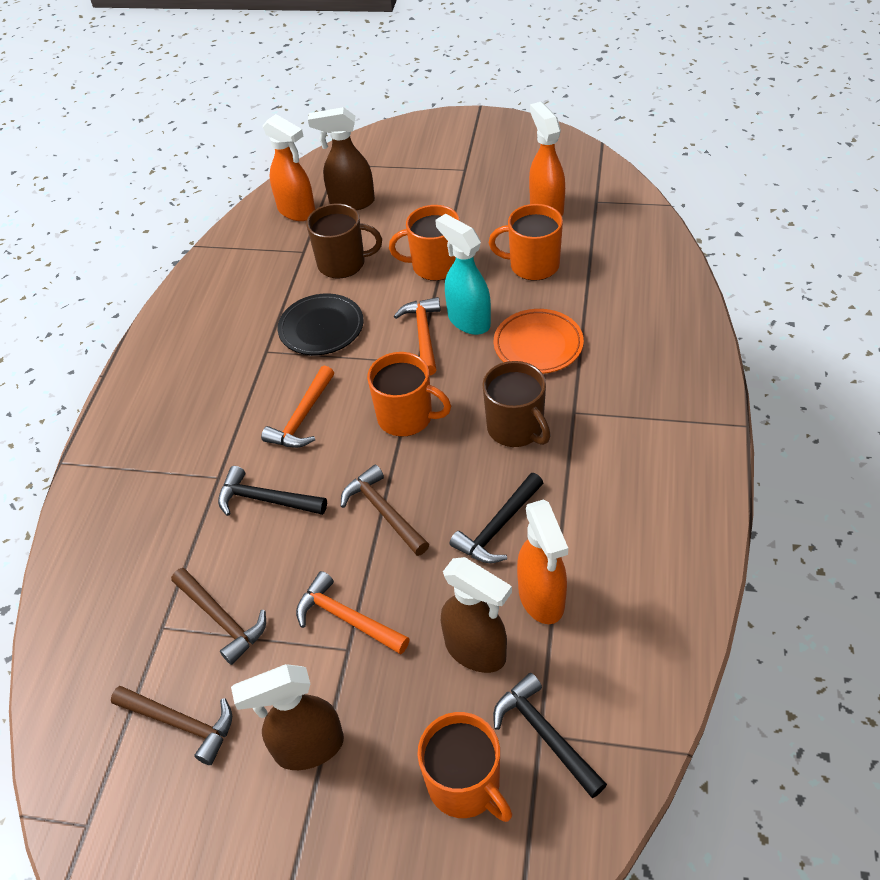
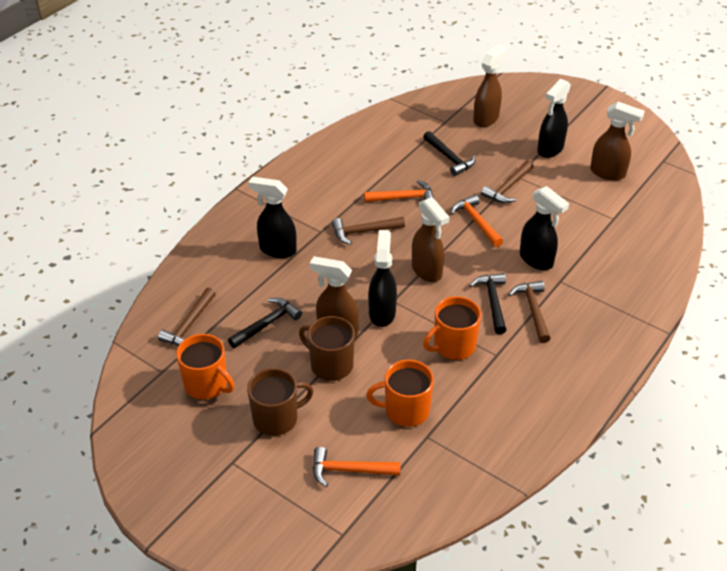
black plate: [278,294,364,355] = 1 -> none = 0
black spray bottle: none = 0 -> [248,177,297,258] [368,230,397,327] [520,186,569,270] [537,79,571,158] = 4
brown hammer: [111,686,232,765] [171,568,266,665] [341,465,429,556] = 3 -> [158,288,216,346] [332,217,405,245] [481,160,534,203] [508,281,551,343] = 4
brown spray bottle: [231,664,344,770] [308,107,375,210] [441,557,512,673] = 3 -> [310,256,359,337] [412,197,450,282] [473,44,507,127] [590,102,645,180] = 4
orange mug: [367,352,451,437] [389,205,460,281] [417,712,512,822] [489,204,563,281] = 4 -> [176,334,234,399] [366,360,434,427] [423,296,481,360] = 3
orange plate: [494,309,584,374] = 1 -> none = 0
orange spray bottle: [263,114,315,221] [517,500,568,624] [529,102,565,216] = 3 -> none = 0
turquoise spray bottle: [435,214,491,335] = 1 -> none = 0

